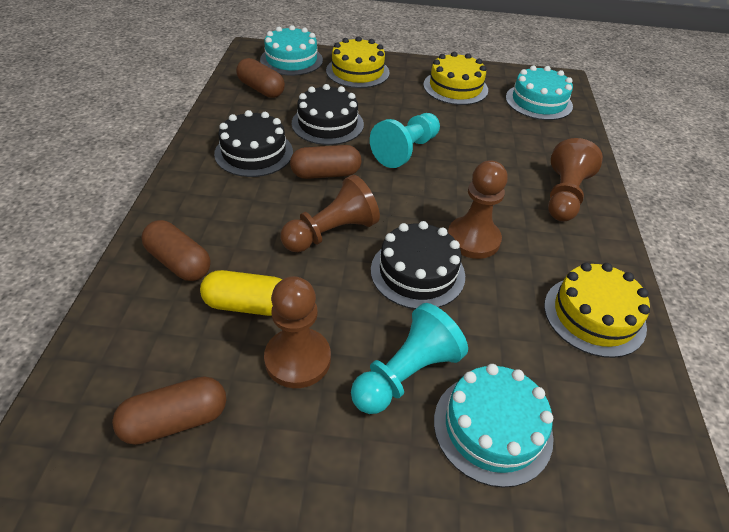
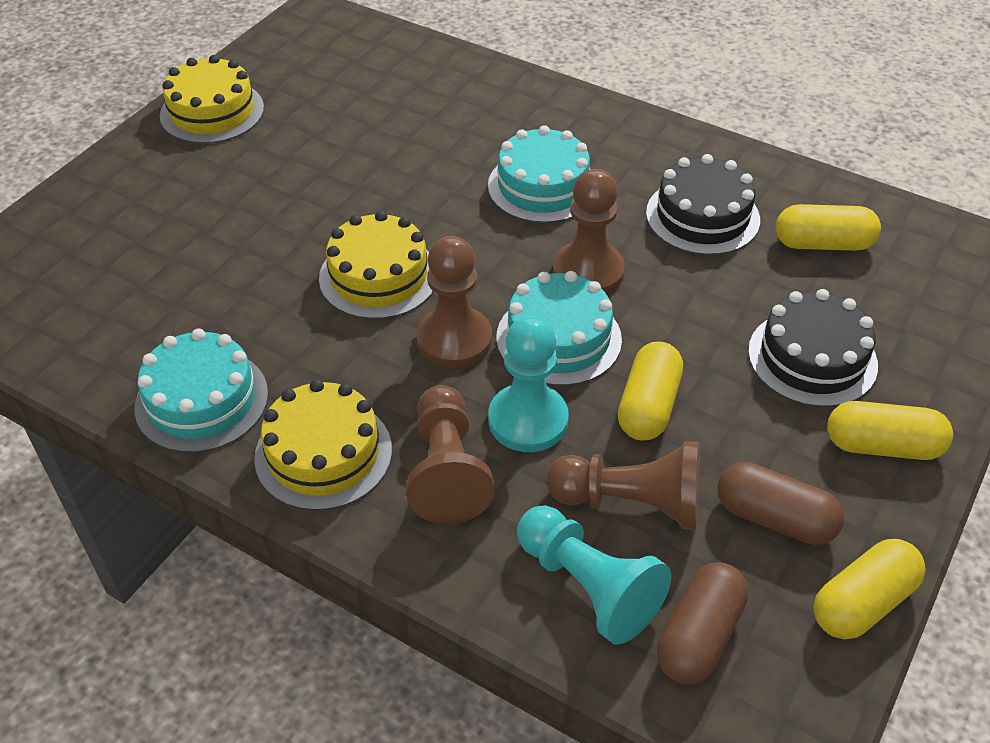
black cake: [214,110,293,177] [292,84,364,145] [371,221,465,309] = 3 -> [646,154,760,255] [748,289,878,407] = 2
brown capsule: [112,376,226,445] [142,220,211,281] [236,58,285,98] [290,145,361,179] = 4 -> [657,562,748,684] [717,462,844,545] = 2
yellow capsule: [200,270,282,316] = 1 -> [618,342,683,441] [776,204,881,251] [814,539,926,639] [827,401,953,460] = 4

